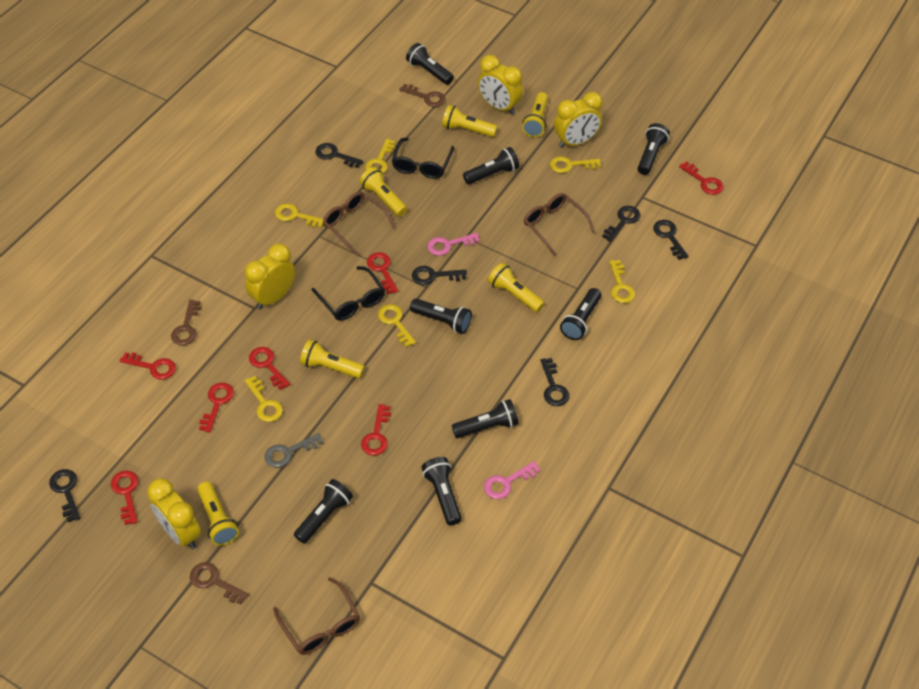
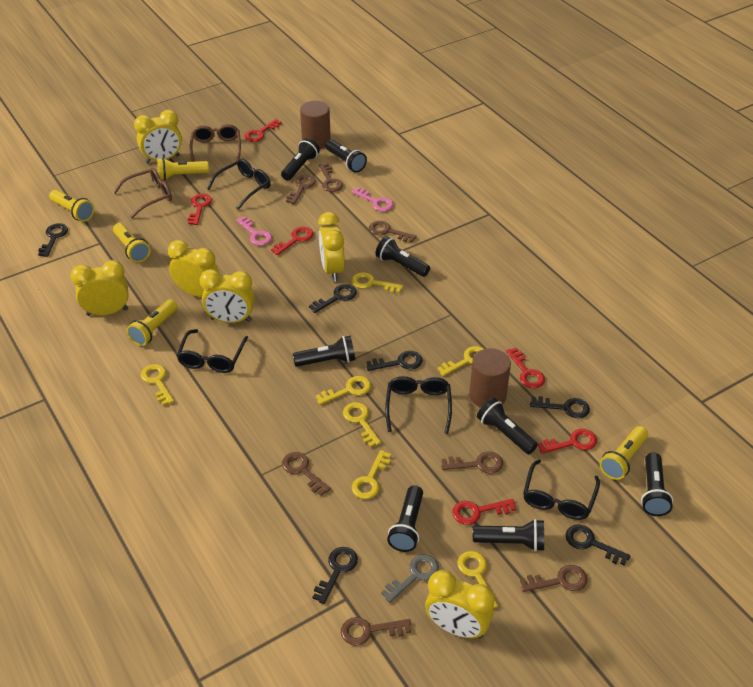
black glasses: [312,266,385,321] [392,138,454,179] = 2 -> [177,329,248,373] [207,159,271,210] [385,376,452,434] [523,459,600,520] = 4
brown cylinder: none = 0 -> [300,101,331,149] [469,348,511,408] = 2
brown glasses: [273,577,360,655] [323,192,396,256] [524,193,595,257] = 3 -> [113,167,172,218] [190,124,241,162] = 2
brown key: [171,300,201,345] [190,562,249,604] [399,84,446,107] = 3 -> [282,452,331,496] [286,175,316,204] [319,163,343,192] [341,617,411,646] [369,221,417,242] [441,451,503,474] [520,565,588,592] = 7
red key: [111,471,138,525] [120,352,176,380] [199,383,234,433] [249,347,290,390] [361,404,391,456] [367,252,398,294] [679,161,724,195] = 7 -> [188,194,212,225] [244,119,281,142] [271,227,313,255] [452,499,516,525] [506,348,545,388] [538,429,597,454] = 6
yellow clock: [147,478,201,549] [244,244,295,310] [478,55,523,115] [554,92,602,148] = 4 -> [71,260,129,316] [134,110,182,163] [168,240,219,297] [200,269,255,323] [318,212,345,282] [425,570,495,639] = 6
yellow flashlight: [197,482,239,546] [300,340,365,379] [359,167,407,216] [442,105,498,137] [488,263,545,312] [522,92,548,137] = 6 -> [49,190,94,222] [113,223,150,263] [127,299,178,346] [157,158,209,180] [599,426,648,480] = 5
yellow key: [244,376,283,422] [275,203,323,228] [365,139,395,173] [378,304,416,347] [550,156,601,173] [609,260,635,303] = 6 -> [141,364,174,406] [316,376,371,405] [343,402,381,447] [352,272,403,293] [352,450,391,499] [437,346,484,376] [457,551,498,608] = 7

